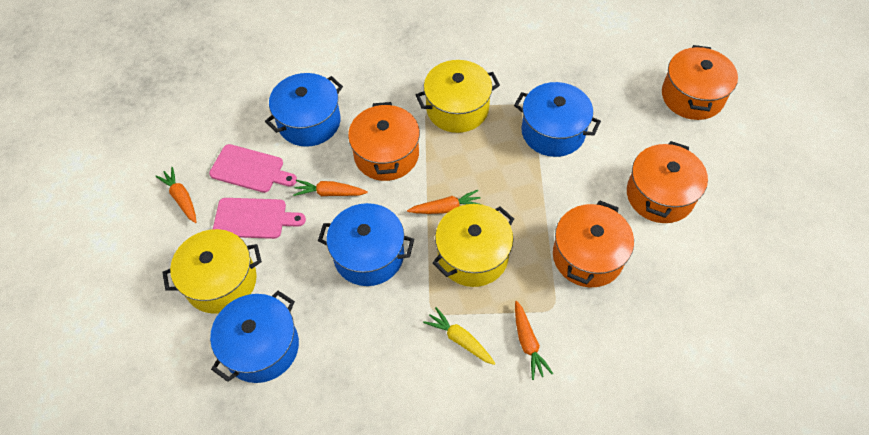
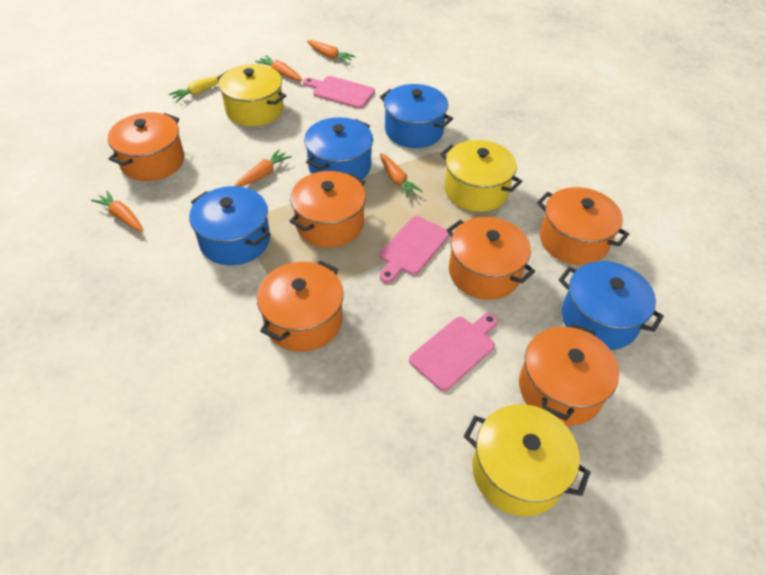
orange carrot: [155,167,197,223] [293,180,368,196] [407,190,483,214] [515,301,553,380] = 4 -> [91,191,143,232] [234,149,292,187] [255,55,303,81] [307,40,356,63] [380,153,423,198] = 5
orange pot: [348,102,420,181] [553,201,634,287] [627,141,708,223] [662,45,738,120] = 4 -> [108,112,184,181] [257,261,344,352] [289,171,366,248] [446,217,535,300] [519,323,619,426] [537,187,629,265] = 6
pink cutting board: [209,144,297,193] [213,198,306,239] = 2 -> [303,76,375,109] [380,216,449,283] [409,313,498,391] = 3

